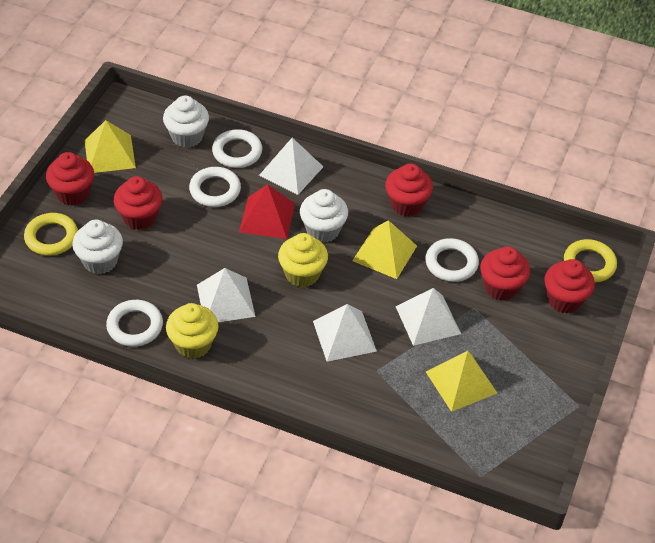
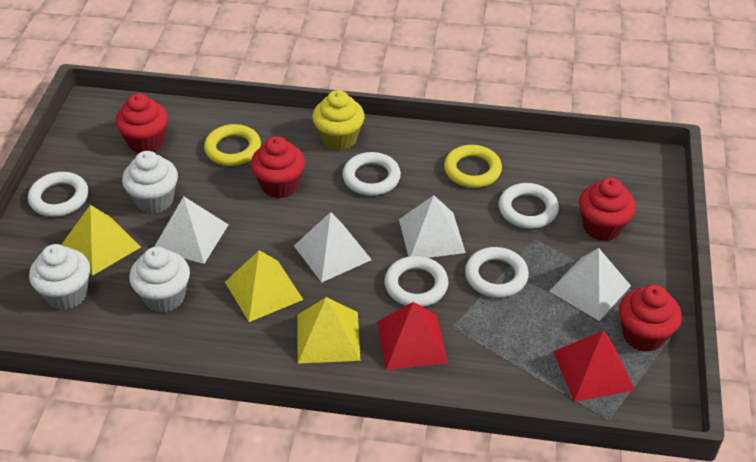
red cupcake: [46,152,94,206] [114,176,162,230] [385,164,433,216] [480,246,530,301] [545,259,595,313] = 5 -> [115,93,168,153] [251,136,305,198] [579,178,636,241] [619,285,682,352] = 4
red pyramid: [239,184,295,239] = 1 -> [377,302,448,370] [553,331,635,402] = 2
white ring: [106,300,163,347] [189,167,241,207] [212,129,262,168] [425,238,479,282] = 4 -> [28,172,88,217] [342,152,401,196] [384,256,449,307] [465,247,529,298] [499,183,559,229] = 5
yellow cupcake: [166,303,219,359] [278,233,328,287] = 2 -> [312,90,365,151] = 1

